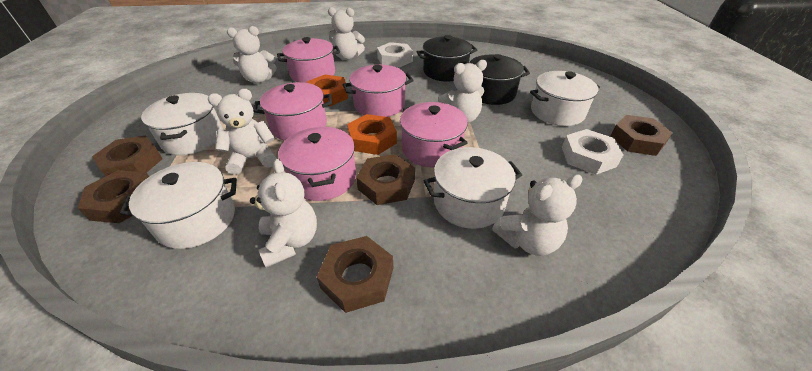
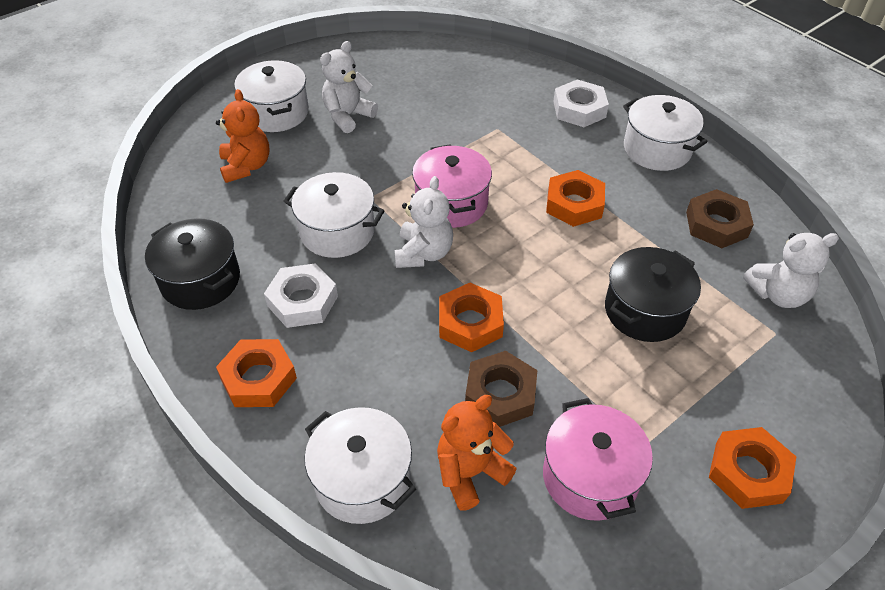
brown nut: [78,170,149,223] [92,135,163,176] [317,236,393,313] [356,154,415,205] [610,115,673,156] = 5 -> [465,351,537,427] [686,189,754,248] = 2
orange nut: [307,74,348,106] [347,114,397,155] = 2 -> [216,339,297,407] [439,283,504,352] [546,170,605,227] [709,427,796,509] = 4
orange teddy bear: none = 0 -> [216,89,270,183] [437,395,517,511] = 2
pink pot: [253,82,332,141] [277,37,340,83] [278,127,356,201] [343,65,414,117] [400,102,468,168] = 5 -> [412,145,492,228] [543,398,653,521] = 2
white teddy bear: [208,89,277,175] [227,26,277,83] [250,159,317,268] [328,7,365,60] [438,60,487,123] [492,174,582,256] = 6 -> [320,41,378,133] [395,176,453,268] [743,233,839,308] = 3

